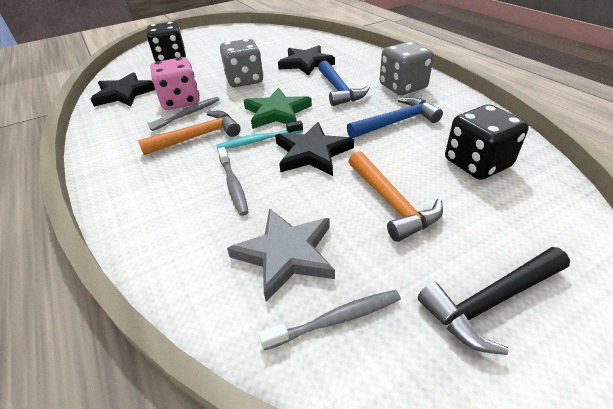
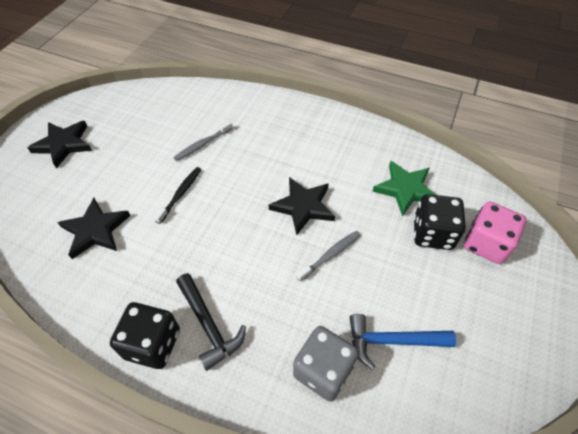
black toothbrush: none = 0 -> [154,167,202,224] = 1
blue hammer: [318,61,370,106] [347,97,443,138] = 2 -> [349,314,456,370] = 1
grey dice: [220,39,263,87] [380,42,434,95] = 2 -> [293,326,359,402] = 1
grey star: [227,208,335,302] = 1 -> none = 0
grey toothbrush: [147,97,220,131] [218,147,249,216] [258,290,401,350] = 3 -> [173,121,233,161] [296,231,360,282] = 2
orange hammer: [138,111,241,155] [348,151,443,242] = 2 -> none = 0
turquoise toothbrush: [216,121,303,150] = 1 -> none = 0

